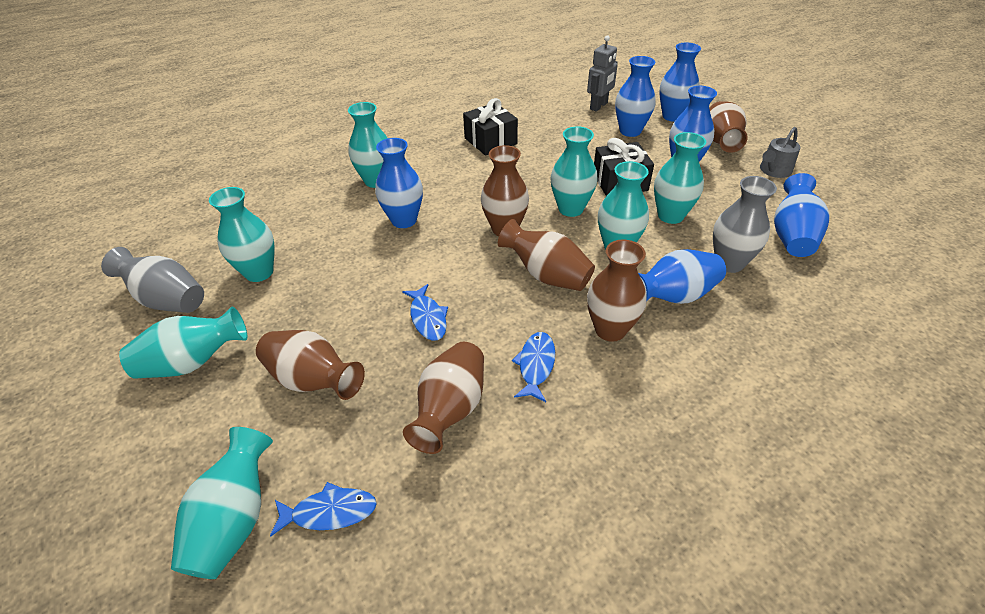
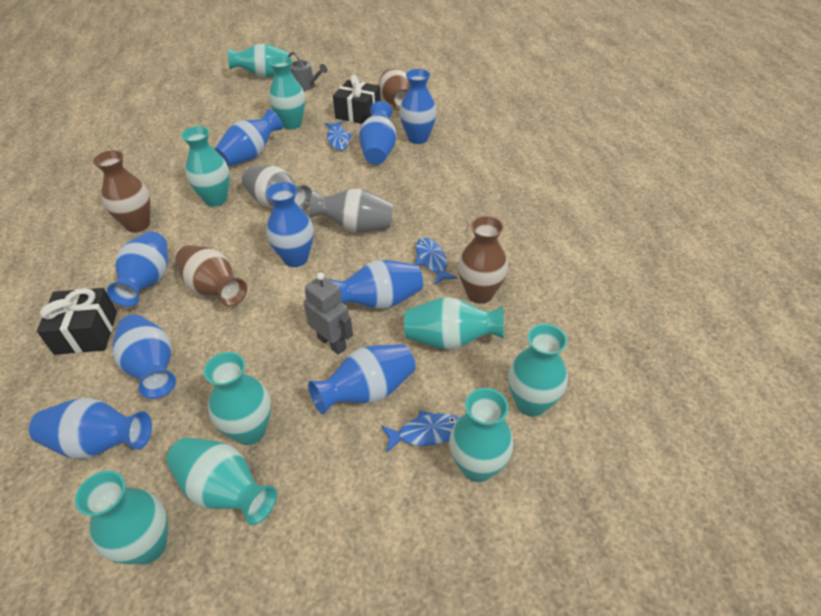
blue vase: [375,138,423,228] [615,56,656,137] [638,249,726,304] [660,42,701,122] [669,86,717,162] [774,173,830,257] = 6 -> [29,398,152,459] [107,232,168,307] [112,314,176,399] [215,109,283,167] [266,182,314,267] [308,344,415,415] [329,260,423,309] [359,101,397,165] [400,69,437,144] = 9
brown vase: [256,330,365,400] [403,342,484,454] [481,145,529,236] [498,219,595,291] [587,240,647,342] [709,101,748,153] = 6 -> [93,150,151,232] [175,245,247,307] [378,68,410,111] [458,216,508,304] = 4
turquoise vase: [119,307,247,379] [171,427,273,579] [209,187,274,282] [348,102,388,188] [551,127,597,217] [598,161,649,250] [654,132,706,224] = 7 -> [75,471,168,565] [166,437,277,525] [181,126,230,207] [204,352,271,445] [228,43,290,78] [269,56,305,130] [404,297,504,350] [449,388,513,482] [508,324,568,417] = 9

